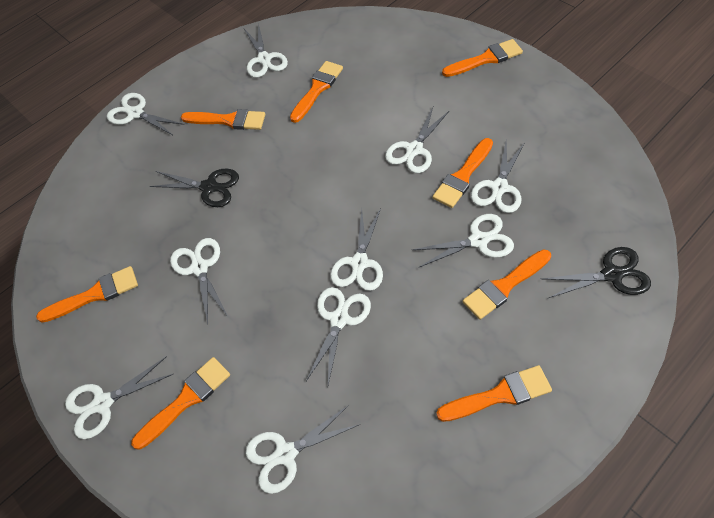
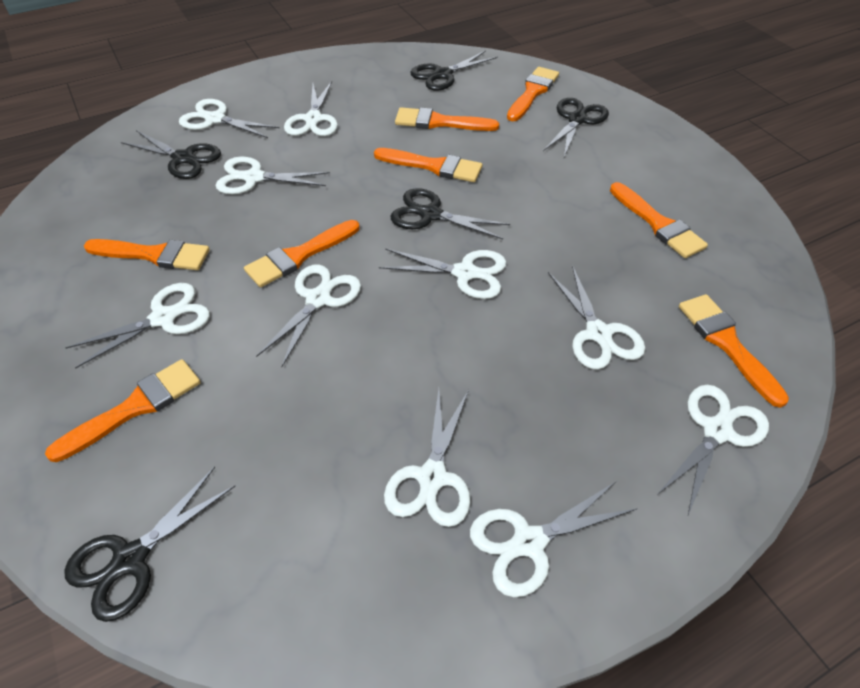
black scissors: [149,168,239,207] [542,247,651,298] = 2 -> [64,467,235,622] [121,130,221,179] [391,188,510,239] [410,51,498,91] [543,98,609,157] = 5

